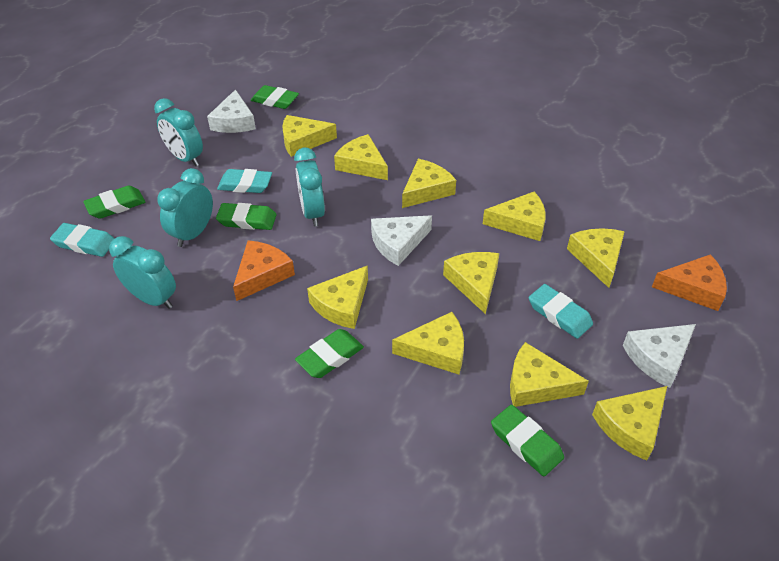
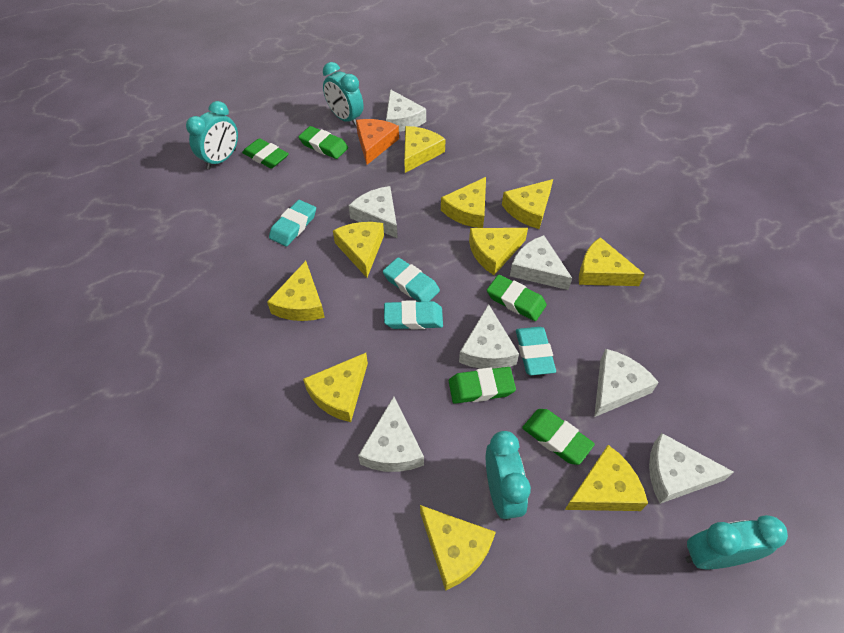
orange cheese: [233,240,295,301] [652,254,727,311] = 2 -> [356,119,399,165] = 1
turquoise eraser: [50,223,114,257] [217,169,272,193] [529,284,593,339] = 3 -> [269,200,316,246] [383,257,440,302] [384,300,443,330] [516,327,556,375] = 4
white cheese: [207,90,256,133] [371,215,432,266] [623,324,696,388] = 3 -> [349,186,398,239] [358,396,424,472] [386,89,426,132] [459,304,519,369] [510,235,572,290] [594,349,659,417] [649,433,734,504] = 7

